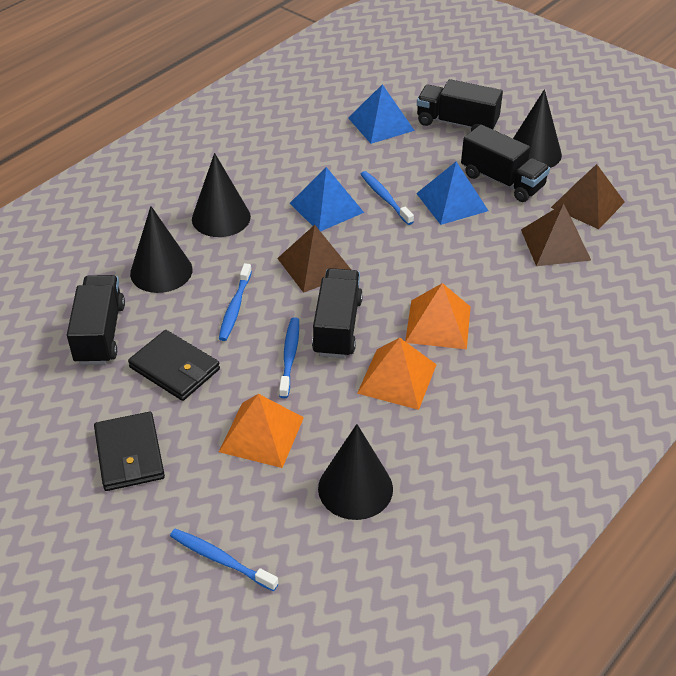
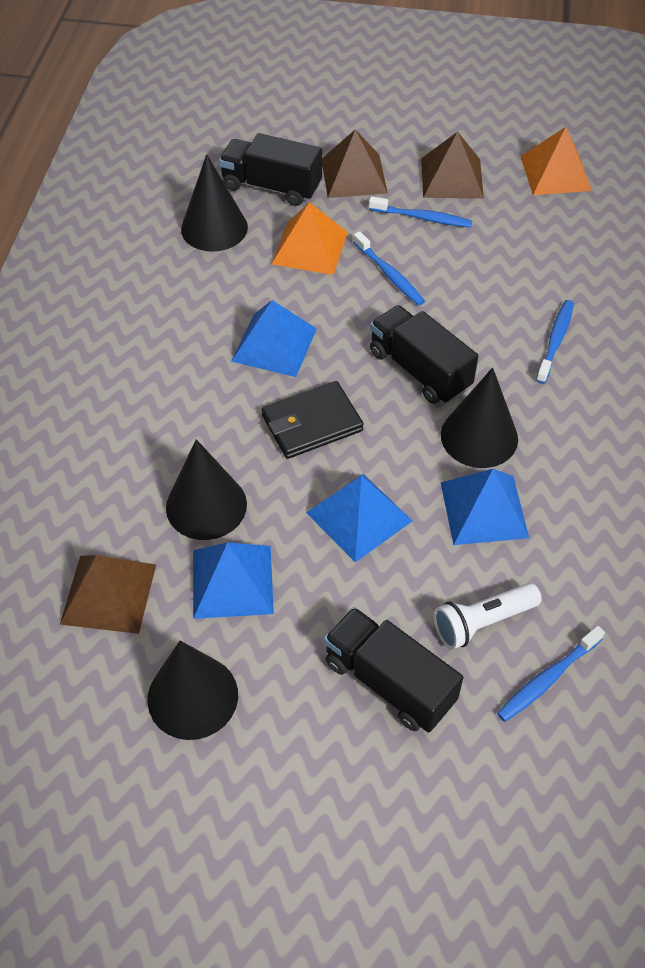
black truck: [67,275,125,365] [312,268,363,358] [417,79,503,131] [461,125,550,202] = 4 -> [219,133,322,206] [324,607,463,733] [370,305,478,404] = 3
black wallet: [94,412,165,491] [128,330,220,401] = 2 -> [262,381,364,459] = 1
blue pyramid: [290,167,364,232] [348,84,415,144] [416,162,489,225] = 3 -> [193,542,274,619] [231,300,317,377] [306,474,412,562] [441,469,529,545] = 4
orange pyramid: [219,394,304,468] [357,338,437,410] [405,283,471,349] = 3 -> [272,202,348,275] [520,127,592,195] = 2
white flashlight: none = 0 -> [434,583,542,649] = 1

